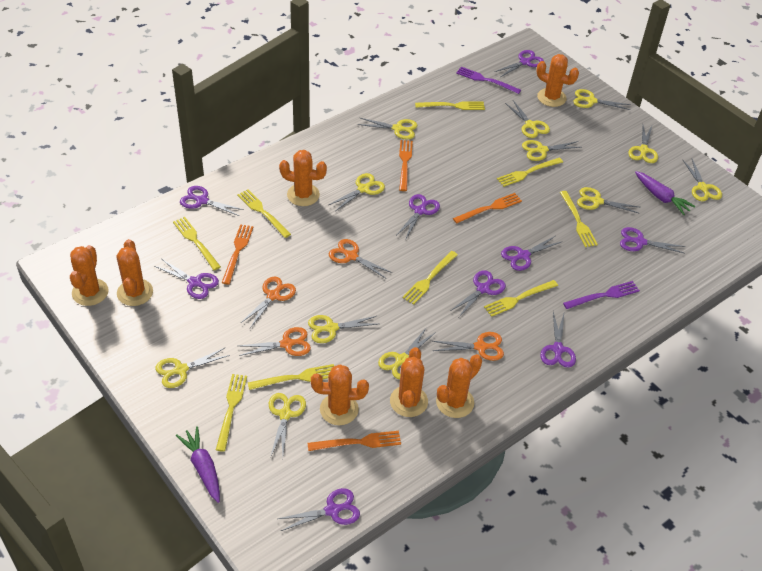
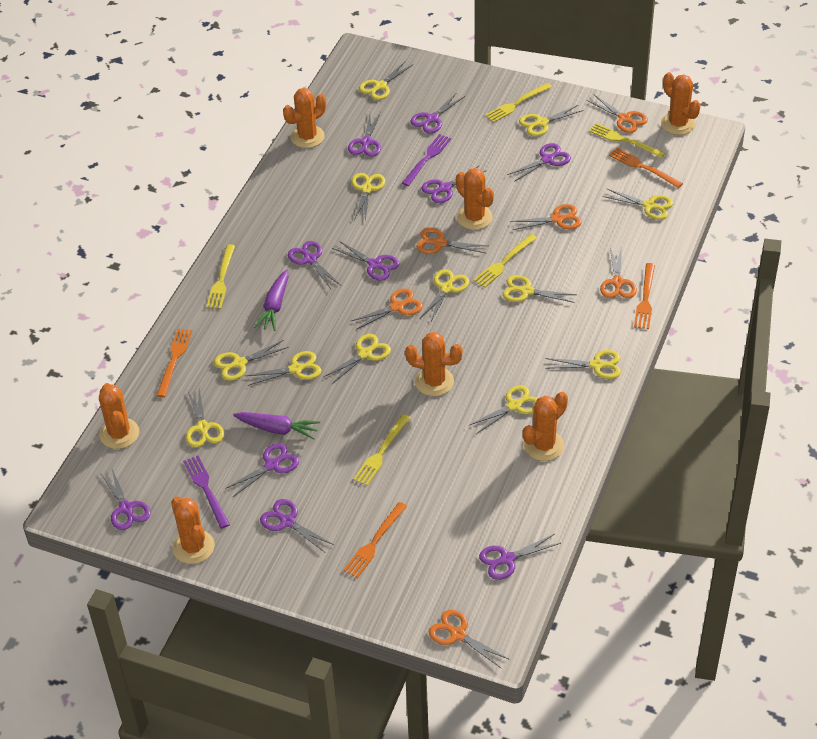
orange scissors: [239,327,311,356] [241,277,296,328] [329,239,393,279] [433,332,504,361] = 4 -> [351,288,423,330] [416,228,488,254] [429,609,510,669] [510,204,582,230] [587,95,648,133] [600,246,637,298] = 6
purple scissors: [154,259,219,299] [180,186,244,216] [278,488,360,531] [397,194,440,238] [450,270,506,317] [494,50,544,77] [501,236,561,271] [540,312,576,367] [620,227,685,253] = 9 -> [100,467,151,530] [225,443,299,497] [260,499,334,552] [288,241,340,289] [332,241,400,281] [348,112,381,157] [410,94,465,133] [421,165,485,203] [479,534,561,580] [508,143,571,182] = 10
yellow fork: [173,217,221,270] [216,374,247,452] [237,189,291,238] [248,364,334,390] [402,251,458,305] [415,101,485,110] [484,280,558,317] [497,157,563,187] [560,191,598,247] = 9 -> [206,244,235,309] [353,414,410,486] [473,234,537,288] [485,83,552,123] [589,123,665,158] = 5

